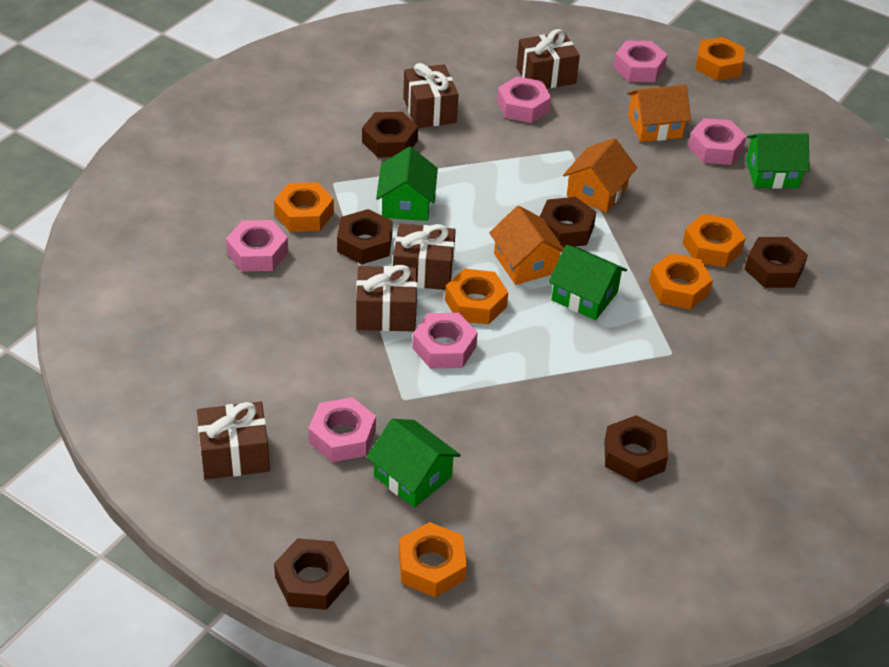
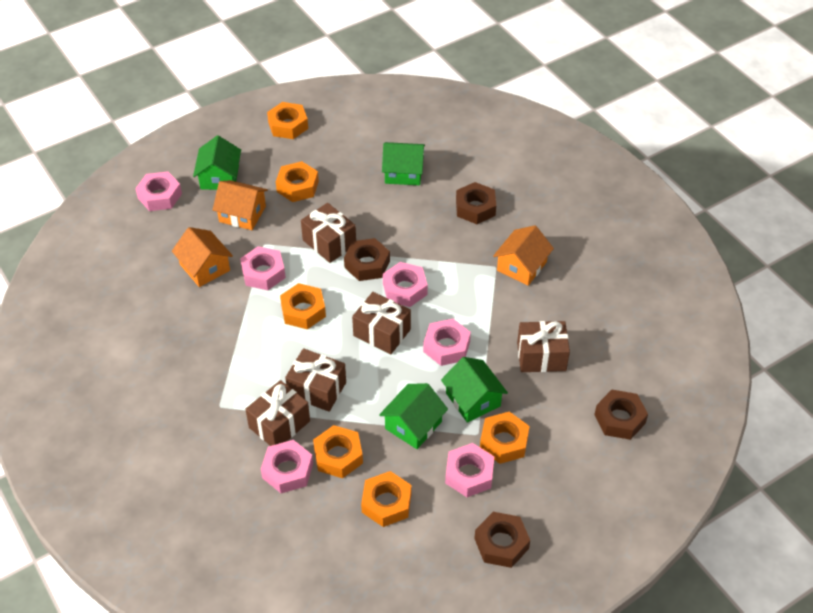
brown nut: [274,538,349,610] [337,209,393,264] [362,112,418,158] [540,197,596,247] [605,415,668,483] [744,237,808,288] = 6 -> [344,238,390,281] [456,182,496,224] [474,512,530,568] [594,390,648,440] = 4

